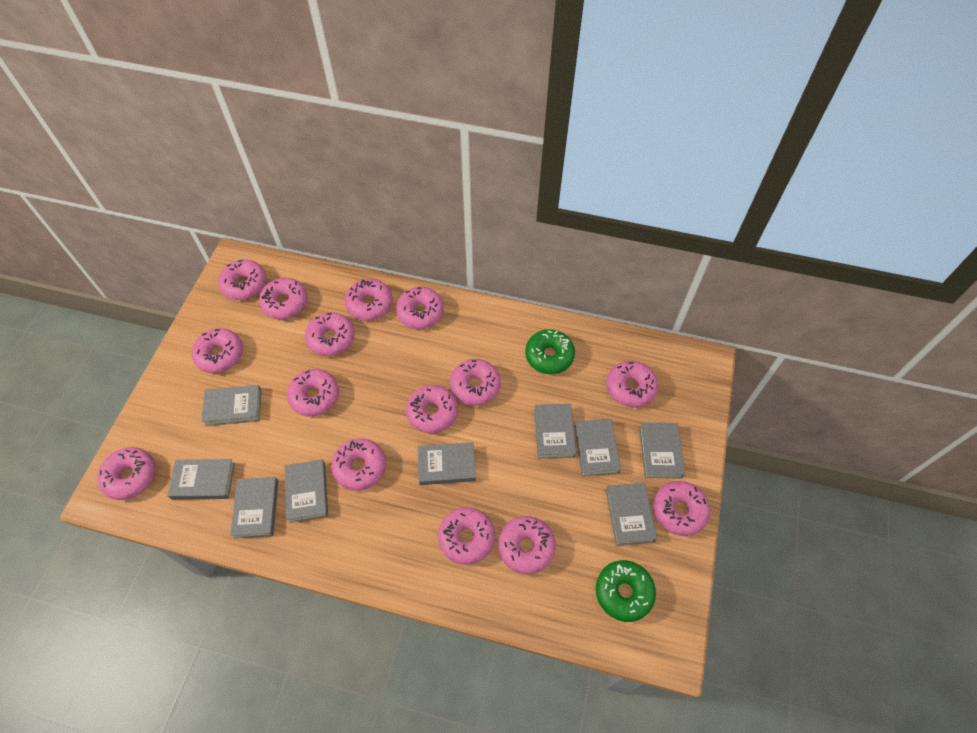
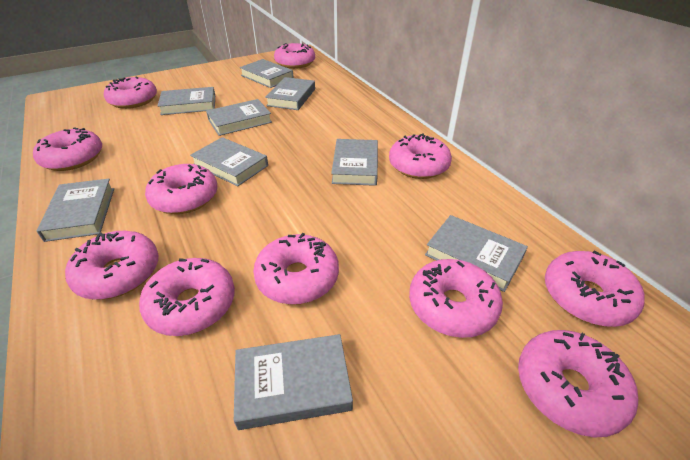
green donut: [525,329,575,374] [596,560,656,622] = 2 -> none = 0
pink donut: [97,447,156,500] [191,328,243,373] [218,260,266,300] [259,278,308,319] [287,369,339,417] [305,312,355,356] [331,438,386,491] [345,279,393,321] [396,287,444,329] [406,385,458,434] [438,507,495,565] [450,359,501,406] [498,516,556,574] [607,361,658,408] [653,481,710,536] = 15 -> [33,127,102,171] [65,231,158,300] [104,76,157,109] [139,258,235,336] [145,164,218,214] [253,233,339,305] [274,43,315,69] [389,134,452,179] [409,259,503,338] [518,330,638,438] [545,251,645,327] = 11

